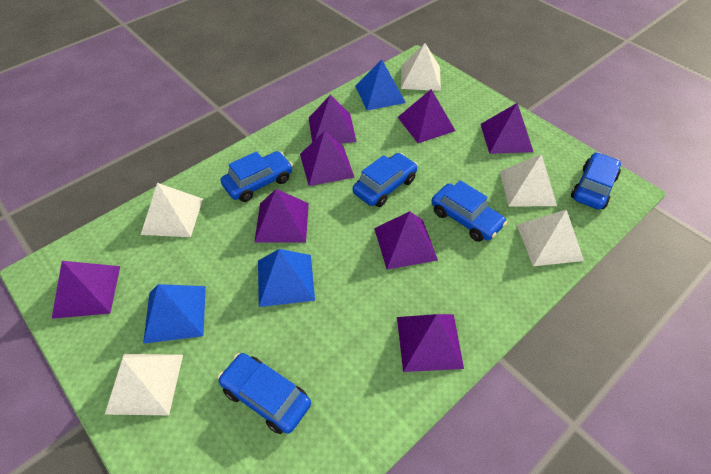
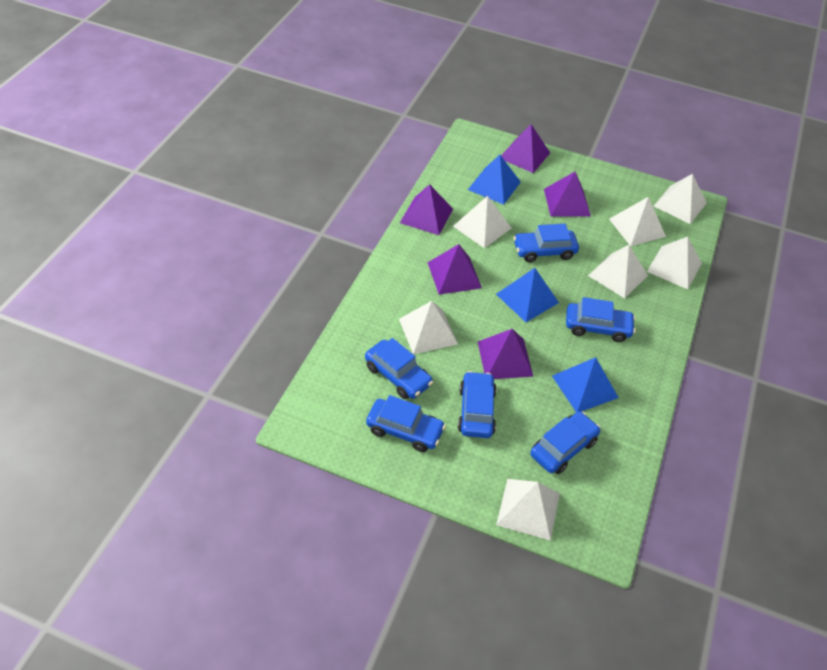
blue car: [218,353,311,434] [220,151,293,202] [353,153,418,207] [431,180,507,242] [571,152,621,210] = 5 -> [365,338,433,399] [366,395,446,452] [458,371,497,438] [513,224,579,262] [530,411,601,474] [566,297,636,342] = 6
purple pyramid: [52,261,120,319] [254,189,309,242] [300,131,355,186] [309,95,357,144] [374,211,438,270] [397,314,464,372] [398,89,455,143] [481,103,533,154] = 8 -> [400,184,453,235] [428,244,482,295] [478,329,534,379] [501,125,550,173] [544,172,591,217] = 5
white pyramid: [105,354,183,415] [141,183,203,237] [401,43,441,91] [500,154,557,206] [517,210,584,266] = 5 -> [399,301,458,354] [453,196,511,248] [496,479,560,541] [588,245,648,298] [609,197,666,246] [647,237,702,289] [654,174,707,224] = 7

